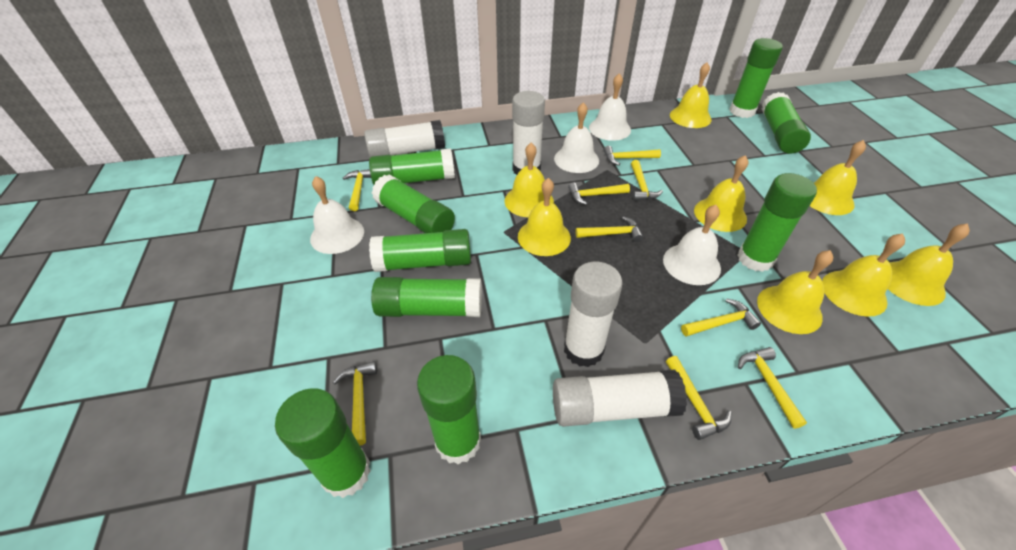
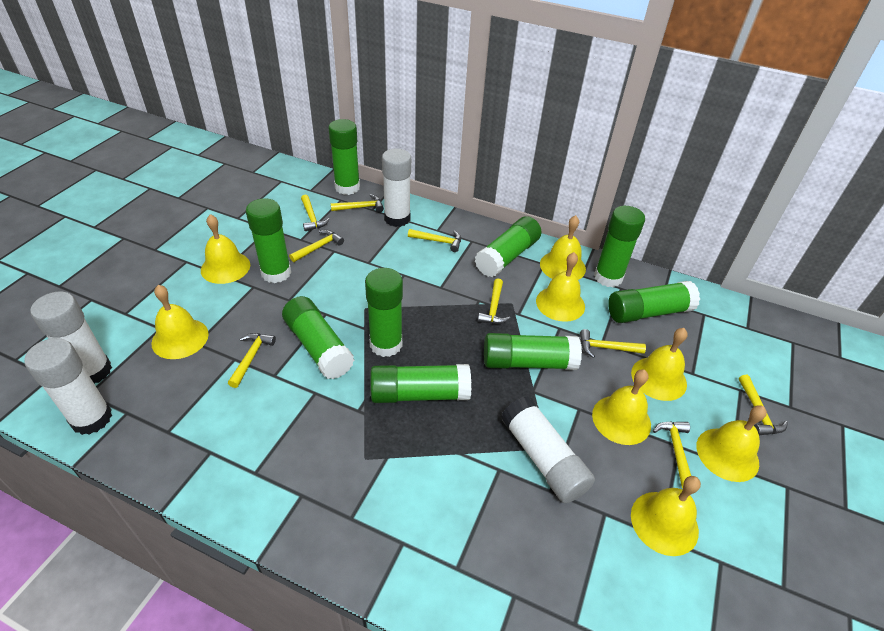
white bell: [310,176,364,254] [554,102,599,173] [589,73,631,141] [663,205,721,285] = 4 -> none = 0

